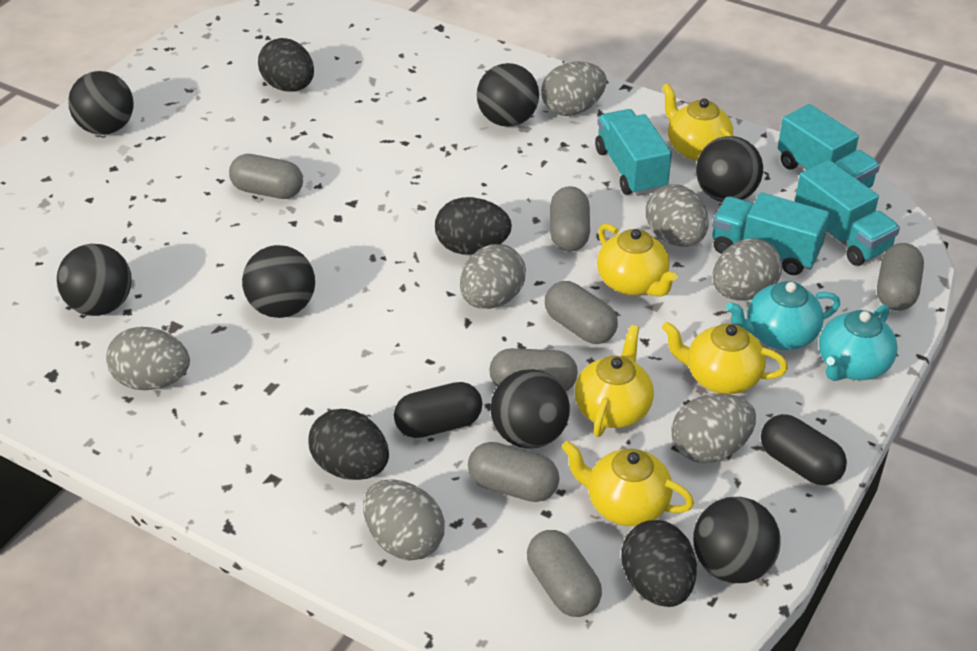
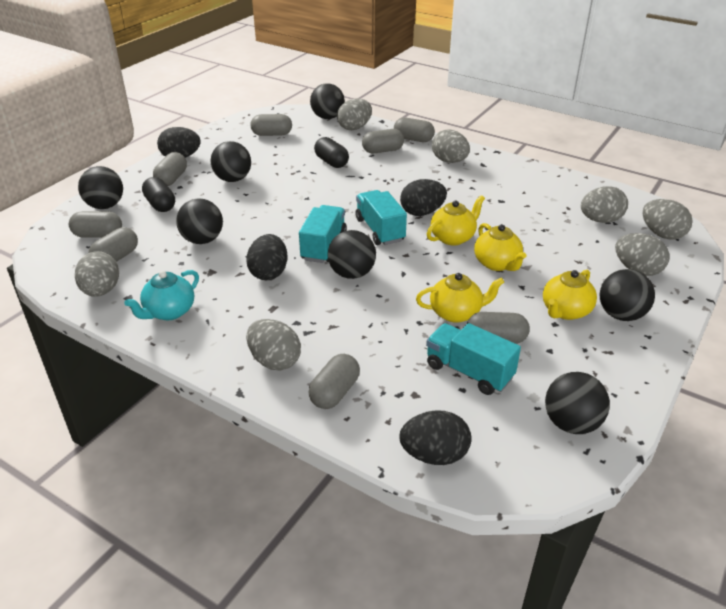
grey capsule: [229,154,303,199] [468,442,559,502] [489,348,578,391] [527,530,602,617] [545,281,618,344] [550,186,590,251] [877,243,924,311] = 7 -> [69,211,122,238] [89,227,138,262] [153,152,187,186] [251,114,292,136] [308,354,360,409] [362,129,404,153] [394,117,435,142] [467,312,530,344] = 8
turquoise teapot: [726,281,840,350] [819,304,898,381] = 2 -> [124,270,199,320] = 1
turquoise truck: [595,109,672,196] [712,192,830,275] [778,104,880,188] [795,160,900,266] = 4 -> [299,205,347,263] [356,190,407,245] [426,323,521,395] = 3
yellow teapot: [562,441,694,526] [575,325,654,437] [597,223,678,297] [662,83,733,161] [662,322,788,394] = 5 -> [416,273,504,323] [427,195,485,246] [474,223,526,271] [543,270,597,320] = 4

